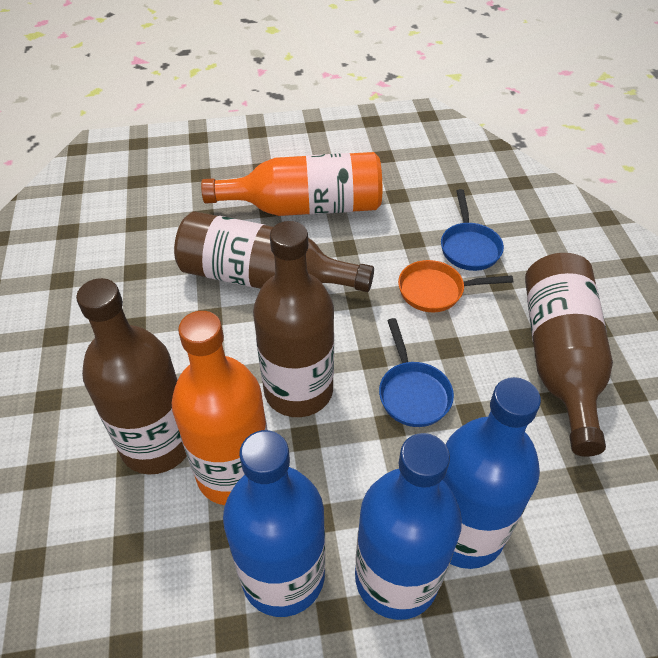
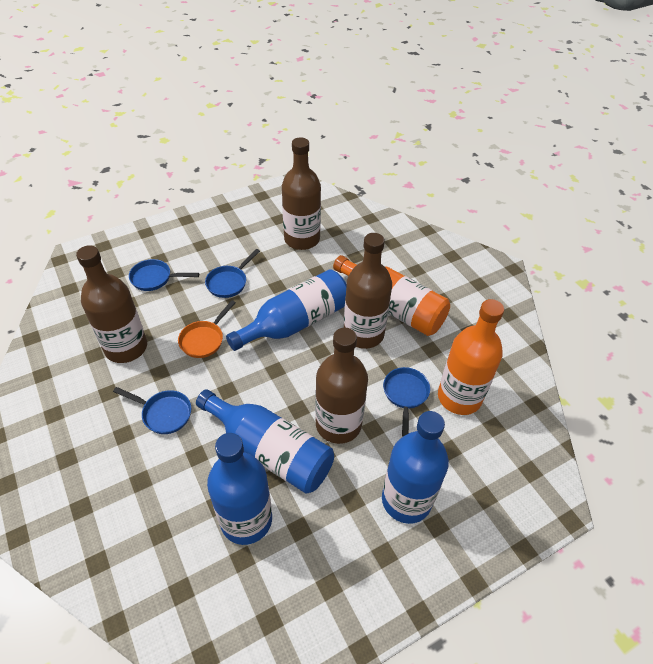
blue bottle: [223,430,325,617] [355,433,462,620] [443,377,541,569] = 3 -> [196,389,334,494] [207,433,272,545] [226,269,347,351] [382,411,449,524] = 4
blue pan: [379,318,454,427] [441,189,504,271] = 2 -> [113,387,191,434] [129,259,199,291] [205,249,260,298] [383,367,430,437] = 4

